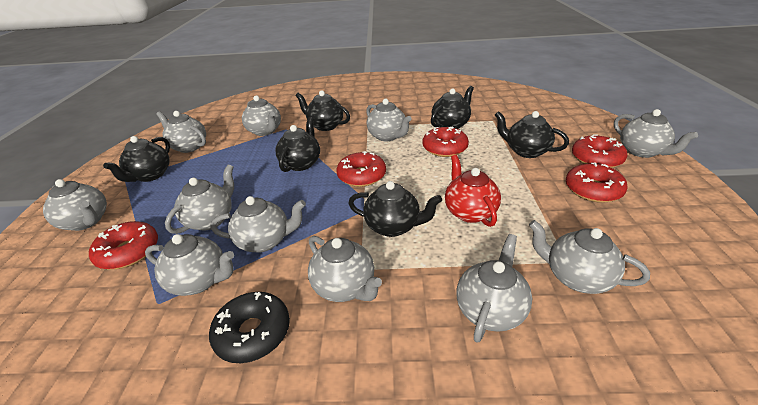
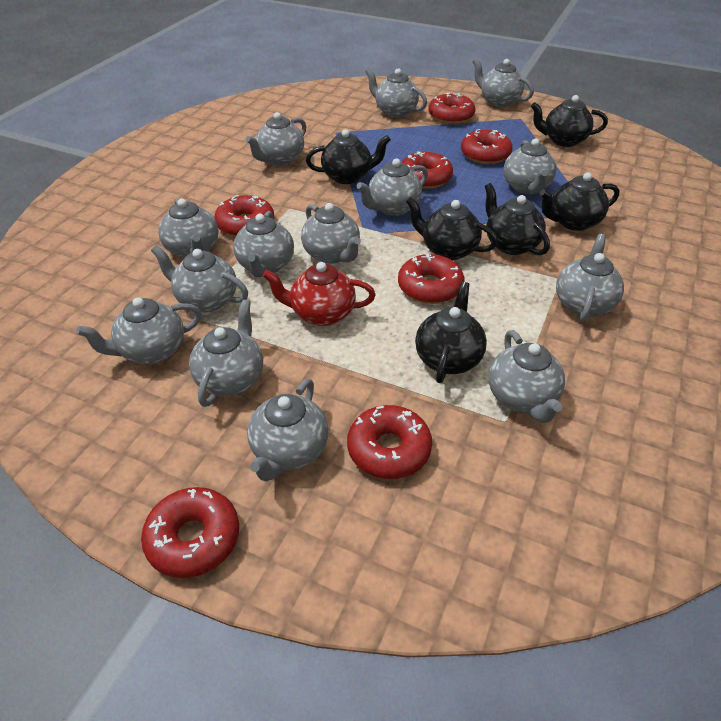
black donut: [209,292,290,363] = 1 -> none = 0
grey teapot: [43,179,107,231] [145,234,234,296] [156,111,206,153] [165,164,234,234] [211,196,306,252] [242,95,281,136] [308,236,382,302] [366,99,411,141] [457,234,532,343] [529,220,650,294] [614,109,698,158] = 11 -> [76,297,202,364] [151,245,248,312] [158,198,219,258] [189,300,263,407] [233,211,294,277] [246,112,306,166] [247,379,328,482] [301,203,361,264] [357,159,428,216] [365,68,427,118] [472,58,534,107] [488,330,565,423] [503,139,557,194] [556,234,624,322] = 14
red donut: [89,221,158,270] [337,151,386,187] [423,126,469,157] [566,162,628,203] [572,135,627,168] = 5 -> [141,487,239,578] [215,195,274,237] [347,405,432,479] [398,253,465,304] [401,151,453,189] [428,92,475,124] [461,129,513,164] = 7

